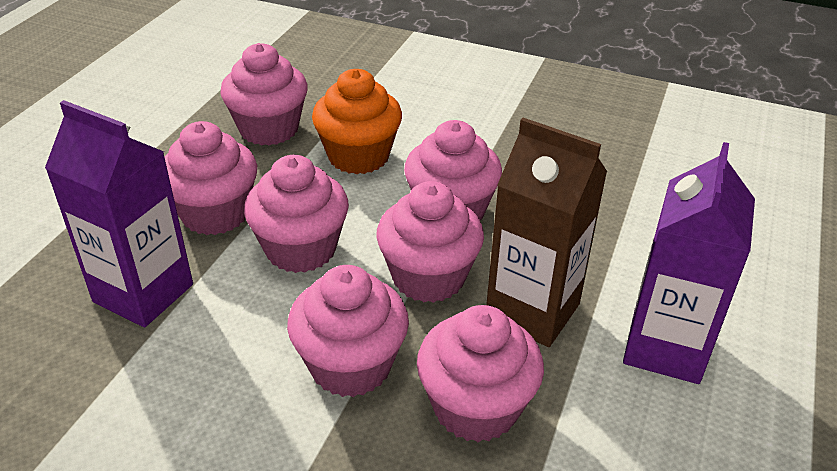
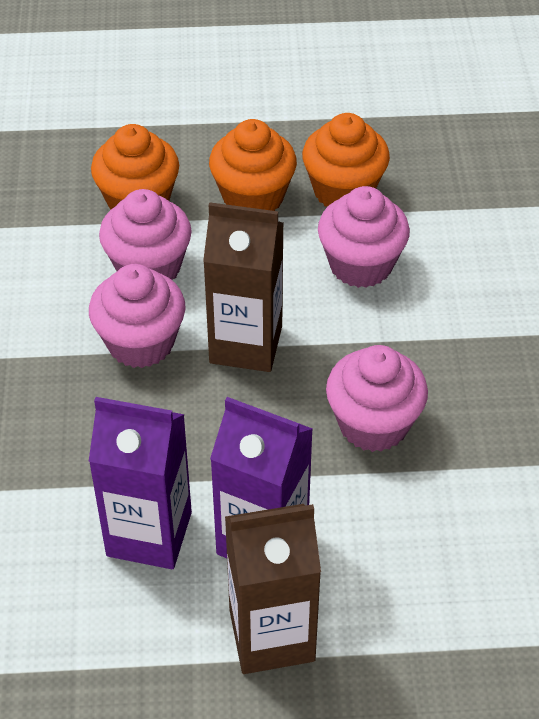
brown carton: [486,118,607,347] = 1 -> [203,202,284,372] [225,504,321,674] = 2
orange cupcake: [312,69,402,174] = 1 -> [91,124,179,210] [209,119,297,211] [302,113,390,207] = 3
pink cupcake: [164,121,257,235] [220,43,308,146] [244,155,349,273] [287,265,409,397] [376,181,484,303] [404,120,502,220] [417,305,544,442] = 7 -> [89,264,186,368] [99,189,192,280] [318,186,410,288] [326,345,428,452] = 4

